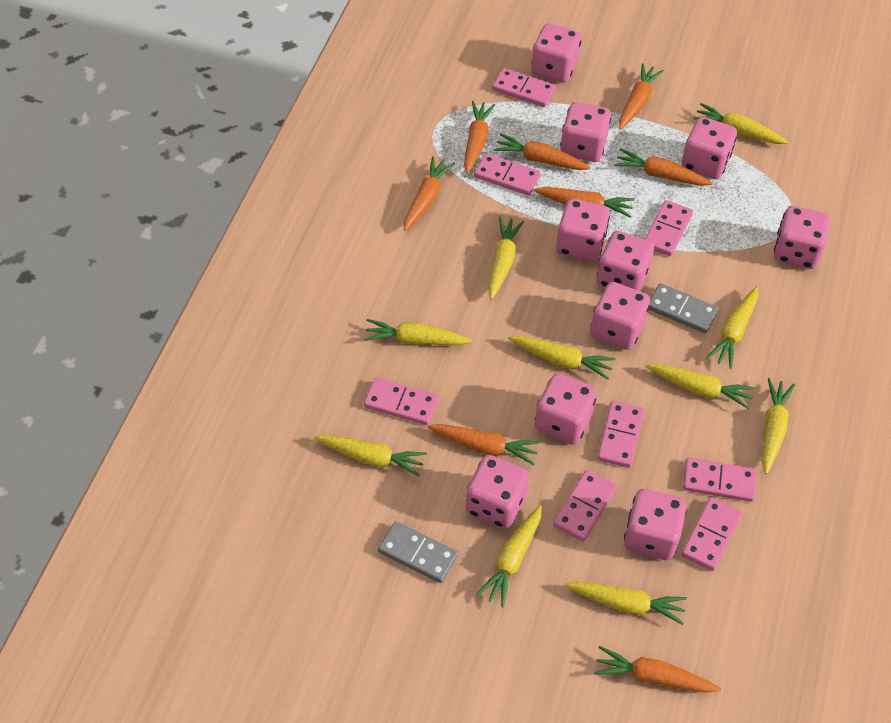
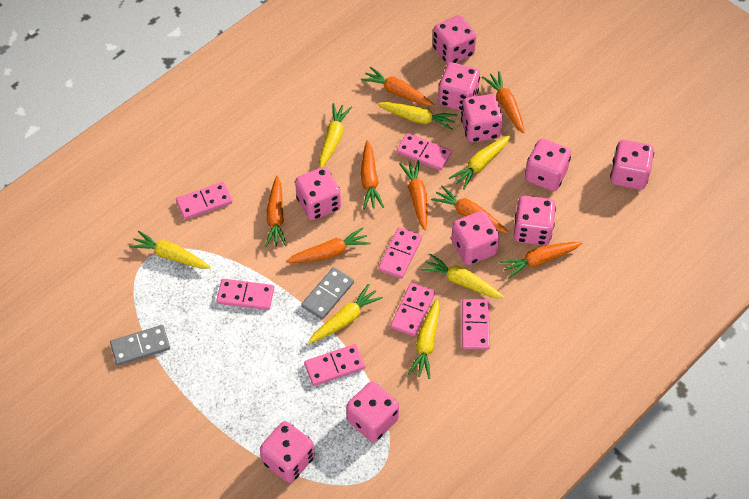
pink domino: [364,378,438,425] [474,153,540,196] [492,68,556,107] [553,470,617,542] [597,401,644,468] [645,200,693,256] [681,498,742,571] [683,457,757,502] = 8 -> [176,182,232,220] [216,279,274,310] [304,344,365,386] [378,227,422,279] [391,283,435,337] [396,133,452,171] [462,299,490,350] = 7
yellow carrot: [314,434,427,477] [364,319,473,345] [476,505,542,607] [488,217,524,300] [508,336,615,380] [565,581,687,625] [645,364,755,409] [693,103,788,144] [706,286,758,369] [762,378,795,474] = 10 -> [129,231,211,269] [308,284,383,344] [319,103,352,168] [377,102,457,130] [408,299,440,379] [421,253,504,298] [449,135,511,189] = 7

